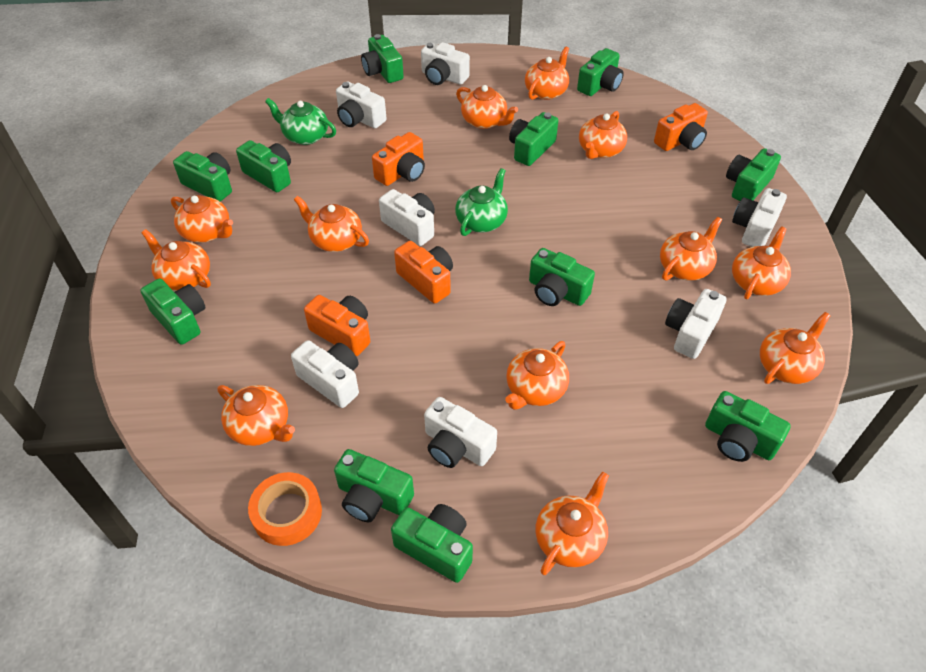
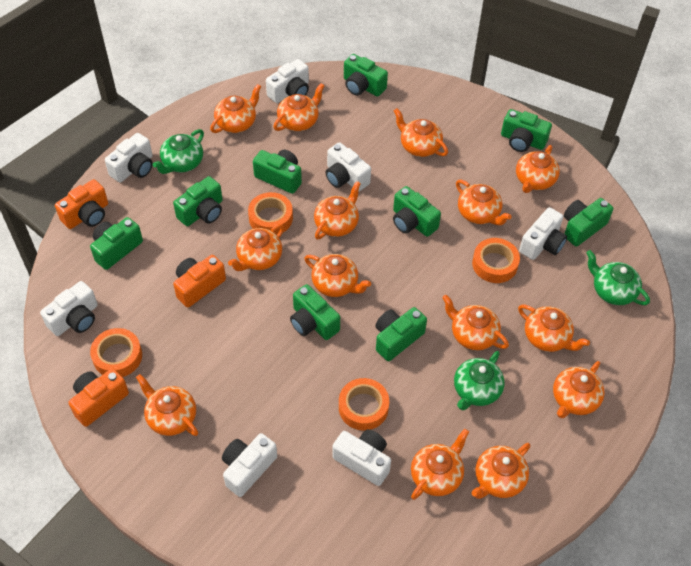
green camera: [140,278,205,345] [173,151,232,201] [236,140,291,192] [334,449,414,522] [361,34,404,83] [391,504,473,583] [509,112,559,166] [529,248,595,306] [577,48,624,96] [705,391,791,462] [726,148,781,201] = 11 -> [90,217,143,270] [173,176,223,226] [253,150,302,194] [290,284,340,340] [344,54,388,97] [375,307,427,361] [393,186,441,237] [501,109,552,152] [564,198,613,246] = 9
green teapot: [265,98,336,145] [455,168,508,236] = 2 -> [153,129,204,174] [454,351,505,410] [586,250,650,305] = 3
orange camera: [304,295,370,356] [372,132,425,186] [394,241,453,304] [654,103,708,151] = 4 -> [55,179,108,229] [68,368,129,427] [173,255,226,308] = 3
orange tape: [248,472,322,546] = 1 -> [90,328,142,377] [248,192,293,235] [339,378,389,430] [472,238,520,283] = 4
orange teapot: [142,229,211,291] [171,195,233,243] [217,385,295,446] [294,196,369,252] [456,85,518,129] [505,341,569,410] [525,47,569,100] [536,472,609,575] [579,111,627,159] [660,217,722,281] [732,227,791,299] [760,312,831,384] = 12 -> [136,374,198,436] [210,84,261,133] [228,224,284,271] [273,83,325,131] [304,254,371,297] [314,181,361,239] [394,108,448,157] [411,429,469,500] [442,295,509,350] [456,180,512,225] [472,443,530,499] [516,145,560,193] [518,305,590,352] [553,361,605,418] = 14

